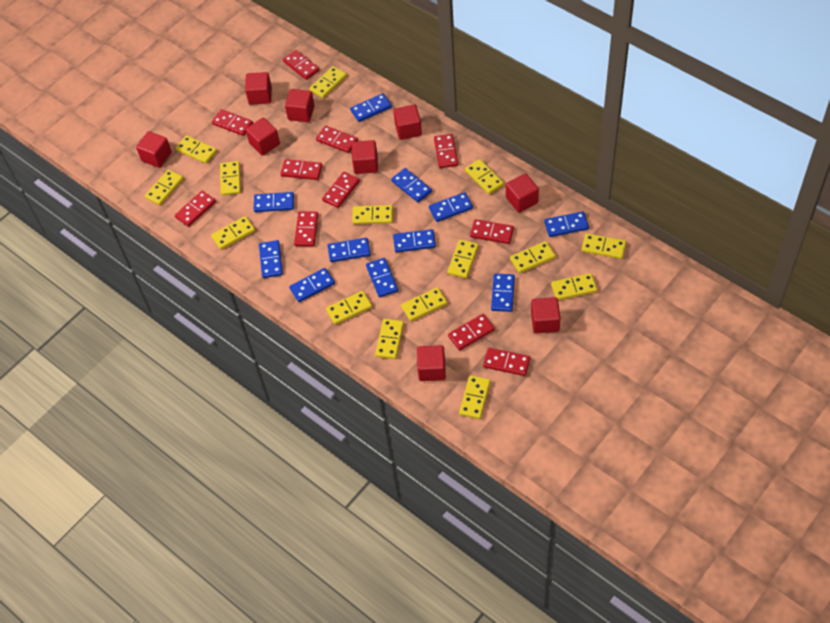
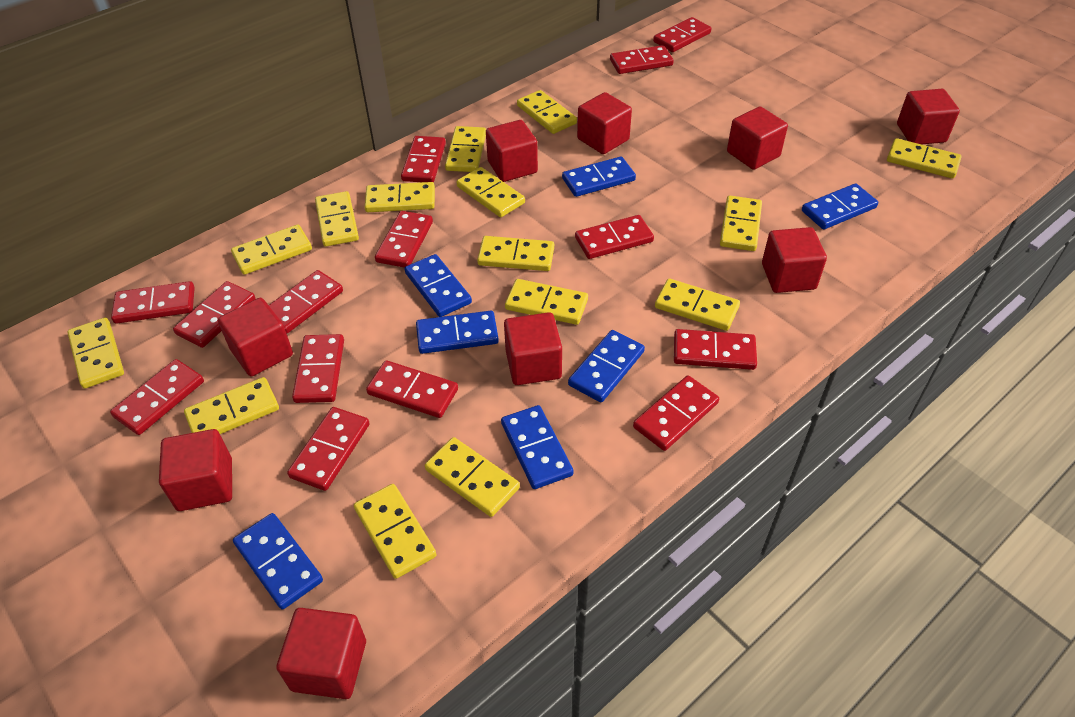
blue domino: [254,192,294,212] [259,240,283,278] [289,268,335,302] [328,238,371,262] [350,93,392,122] [366,258,398,297] [391,168,432,202] [393,229,436,252] [429,192,473,222] [491,274,515,312] [544,211,589,237] = 11 -> [233,513,323,610] [404,254,472,317] [416,311,499,354] [501,405,574,489] [562,157,636,197] [568,330,645,402] [802,183,878,230] = 7
red domino: [175,191,216,227] [212,109,253,136] [280,159,322,180] [283,50,319,80] [294,211,318,246] [316,126,358,153] [322,172,360,208] [434,134,458,168] [448,314,495,350] [470,219,514,244] [483,348,530,376] = 11 -> [110,359,204,435] [111,281,195,324] [173,281,256,348] [269,270,343,334] [287,407,370,491] [292,334,344,403] [366,360,458,418] [375,211,433,268] [401,136,446,182] [575,215,654,259] [610,45,674,74] [633,375,719,451] [653,17,712,52] [674,329,757,370] = 14

